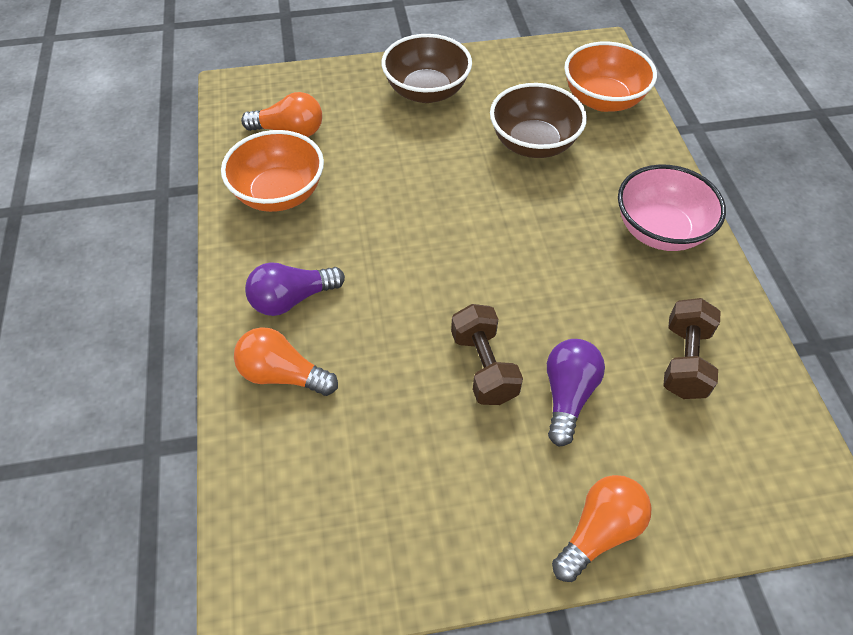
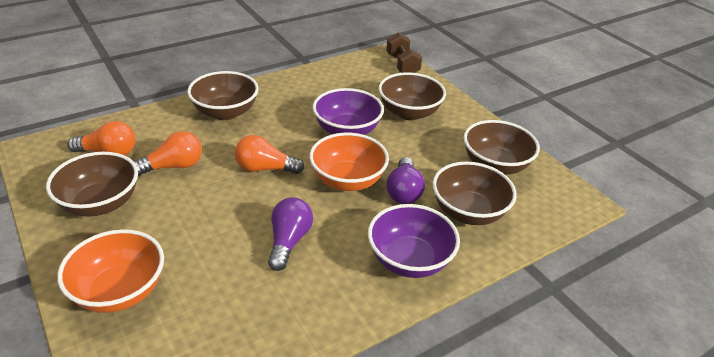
brown bowl: [382,34,472,103] [490,83,587,158] = 2 -> [46,152,138,216] [187,71,259,120] [378,72,446,120] [433,162,517,225] [463,120,540,175] = 5
brown dumbbell: [451,304,523,405] [663,298,721,399] = 2 -> [386,32,422,73] = 1
pink bowl: [618,164,726,251] = 1 -> none = 0
purple bowl: none = 0 -> [313,88,384,135] [368,204,460,278] = 2

